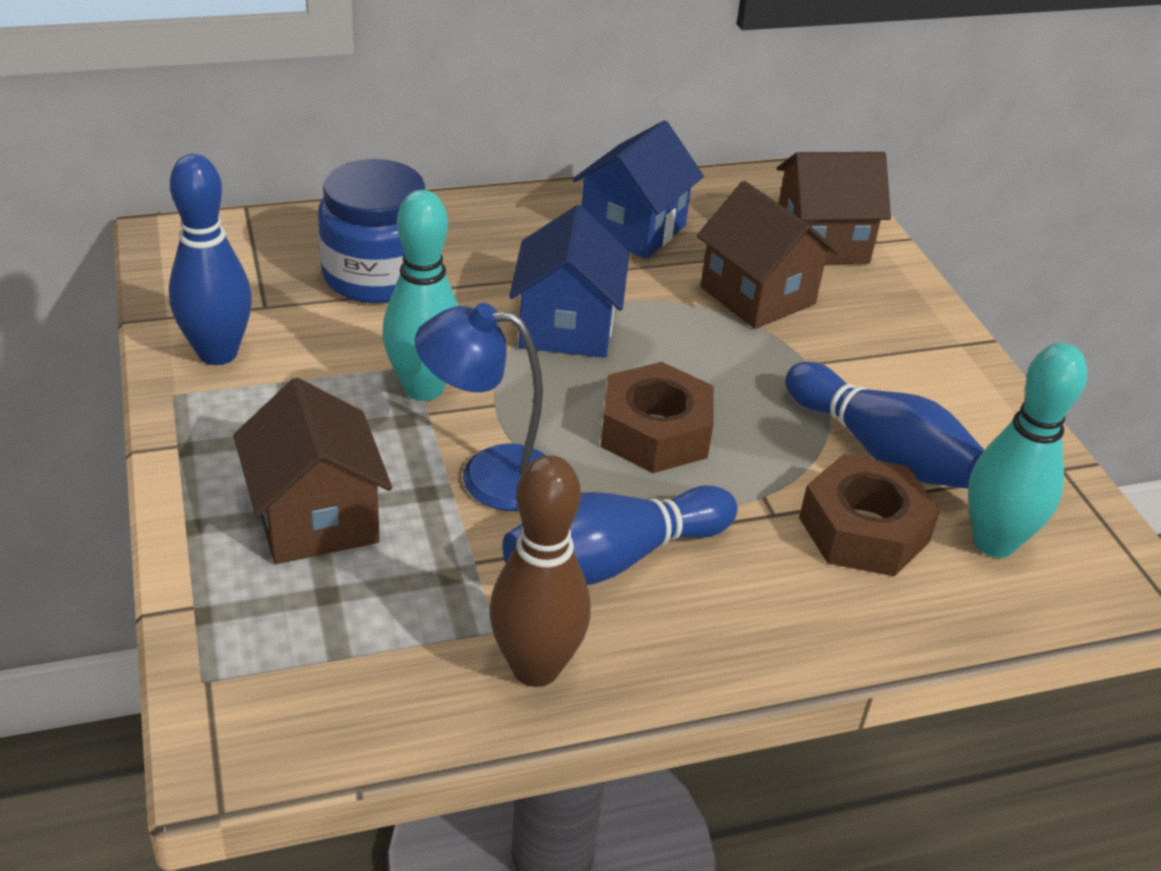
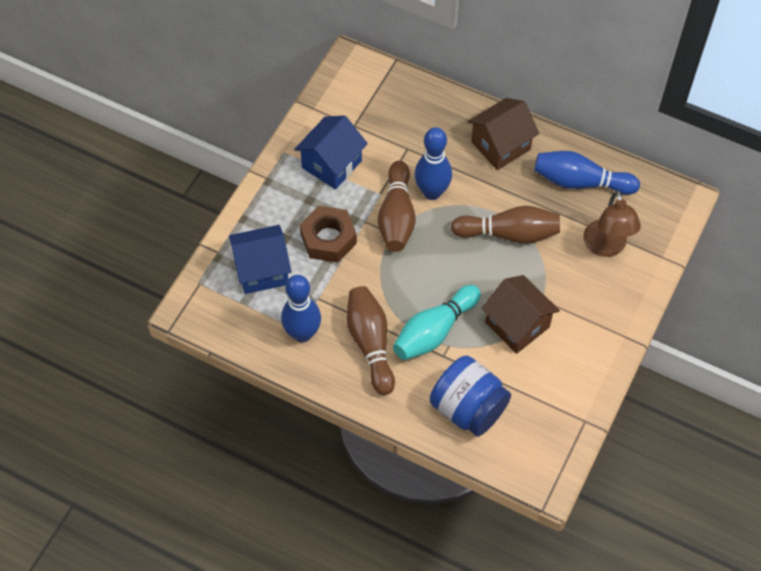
blue lamp: [415,303,547,511] = 1 -> none = 0
brown bowling pin: [490,455,591,687] = 1 -> [347,286,395,395] [378,161,416,252] [451,206,560,244] = 3
brown house: [233,378,392,564] [697,181,839,329] [777,152,891,264] = 3 -> [467,98,539,170] [481,275,560,354] = 2
brown lamp: none = 0 -> [583,190,641,257] = 1
brown nut: [601,362,714,473] [799,454,940,576] = 2 -> [300,206,357,263] = 1
turquoise bowling pin: [383,190,459,401] [968,343,1087,558] = 2 -> [393,285,481,360] = 1

